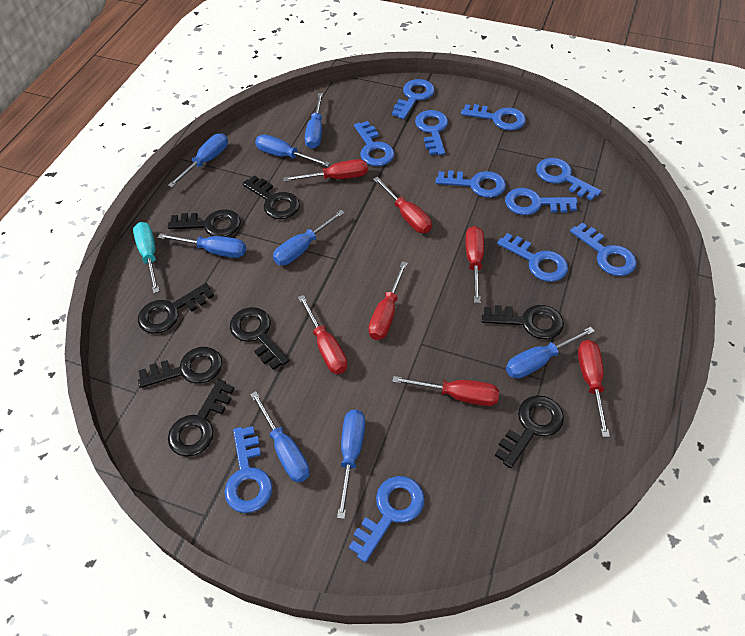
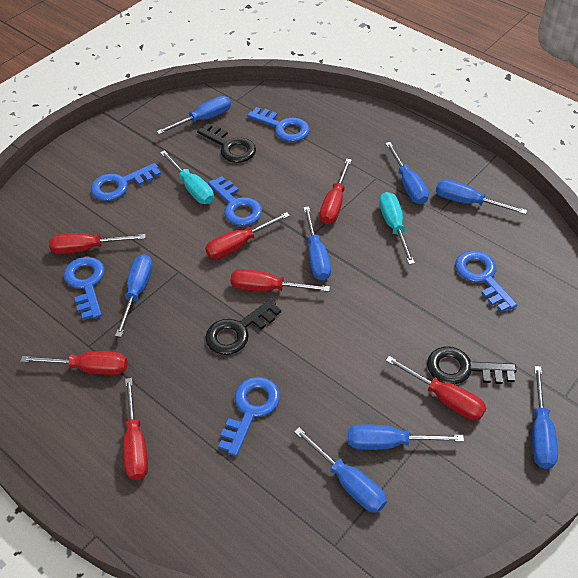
black key: [138,283,214,334] [138,347,222,388] [168,209,241,237] [168,379,235,457] [230,307,289,370] [242,175,300,219] [482,305,564,339] [495,395,564,468] = 8 -> [197,124,256,163] [205,299,281,355] [427,346,516,384] = 3
blue key: [224,426,272,513] [349,476,425,562] [354,121,395,166] [392,79,435,119] [415,110,448,155] [436,170,506,198] [461,104,526,131] [497,233,568,282] [505,188,577,215] [536,158,601,200] [570,222,637,276] = 11 -> [64,257,105,320] [91,163,161,201] [208,176,262,226] [218,377,280,456] [247,107,310,142] [455,251,518,312] = 6
turquoise screwdriver: [133,222,160,293] = 1 -> [160,150,214,204] [379,192,415,265] = 2

